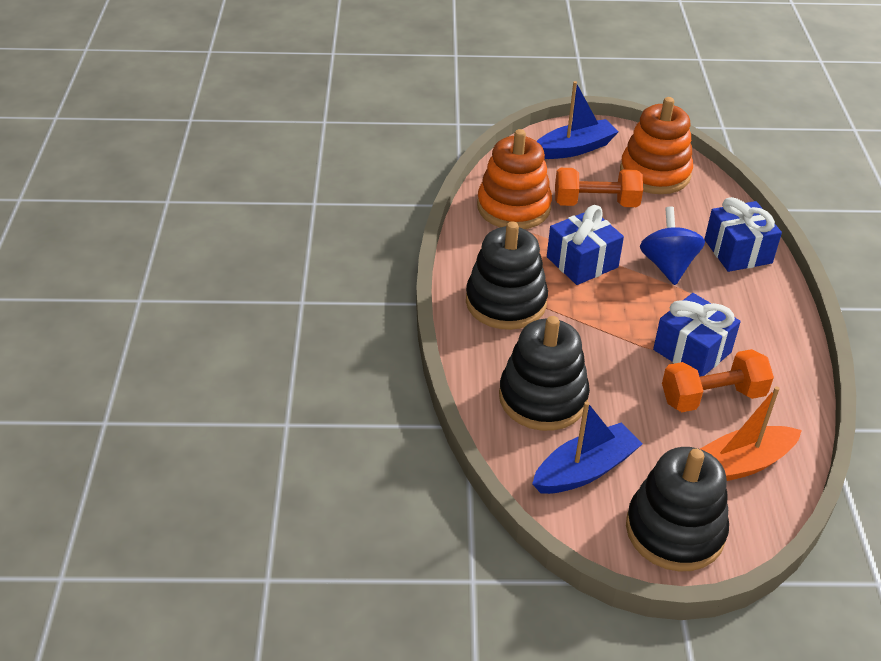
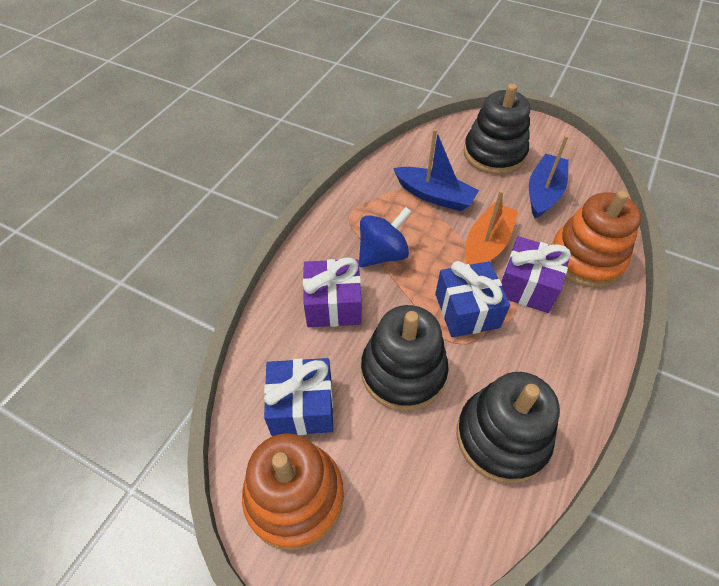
blue gift: [547,205,624,285] [653,293,741,377] [704,197,782,272] = 3 -> [264,358,333,436] [435,261,510,337] = 2
orange dumbbell: [555,168,643,207] [662,349,774,412] = 2 -> none = 0
purple gift: none = 0 -> [303,257,362,327] [501,236,571,313] = 2

